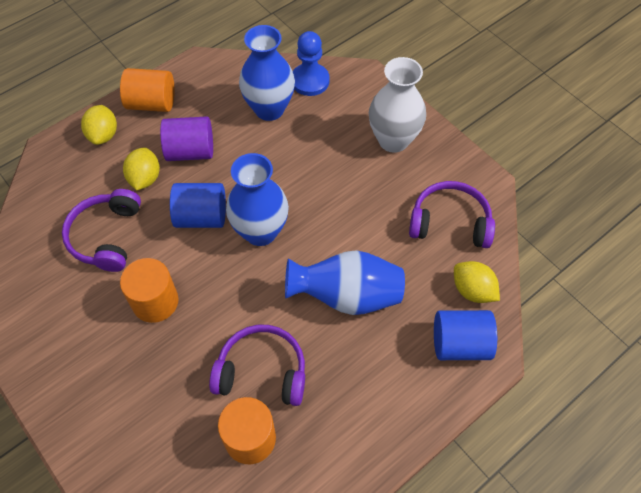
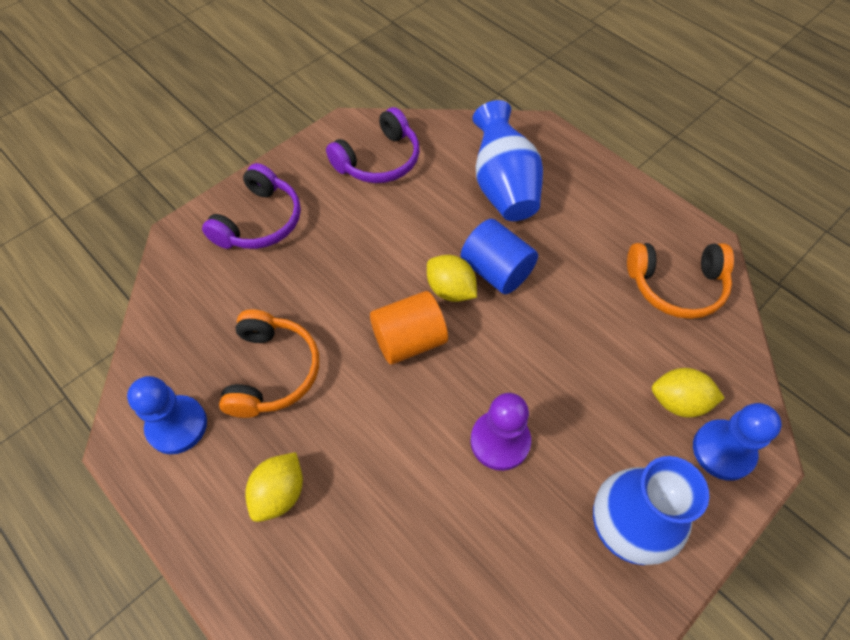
blue cylinder: [170,183,226,228] [434,310,497,360] = 2 -> [461,219,538,294] = 1
blue pawn: [293,31,330,96] = 1 -> [127,376,207,454] [693,403,782,481] = 2
blue vase: [226,153,289,246] [239,25,295,121] [285,250,405,315] = 3 -> [473,100,543,221] [593,456,709,565] = 2
orange cylinder: [120,68,175,112] [120,258,178,323] [218,397,276,464] = 3 -> [370,291,448,365] = 1
orange headphones: none = 0 -> [219,309,319,418] [627,243,734,319] = 2
purple cylinder: [160,116,213,161] = 1 -> none = 0
purple headphones: [62,189,141,272] [209,325,305,406] [409,181,495,248] = 3 -> [202,163,301,249] [326,107,420,183] = 2
purple pawn: none = 0 -> [470,393,531,471] = 1
white vase: [369,57,426,153] = 1 -> none = 0

